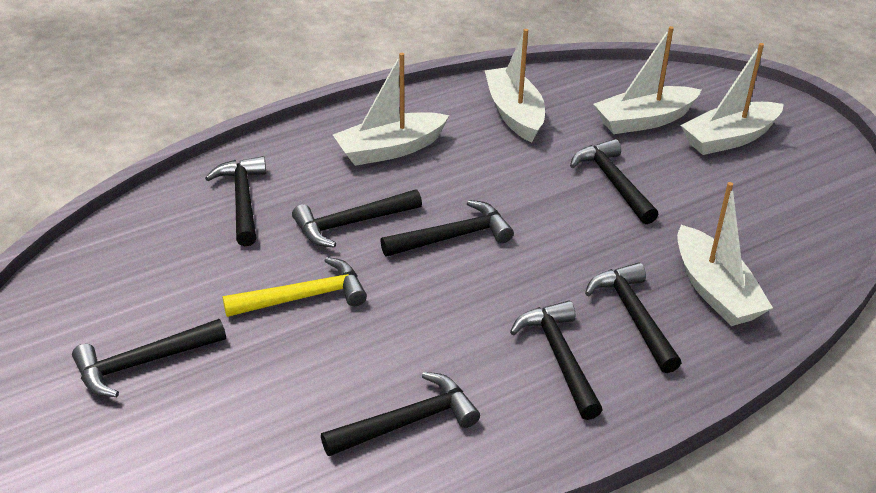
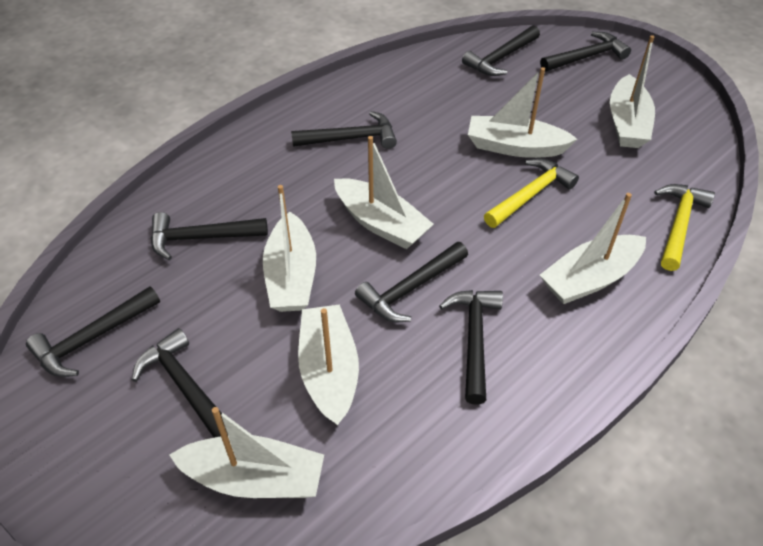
white boat: [333,53,449,166] [485,29,545,143] [593,26,701,134] [677,182,773,326] [681,43,784,155] = 5 -> [169,407,324,498] [263,185,316,312] [298,304,359,425] [334,136,434,249] [468,67,577,158] [540,193,646,304] [610,35,655,148] = 7
yellow hammer: [222,257,367,317] = 1 -> [484,158,579,228] [654,184,715,271] = 2

